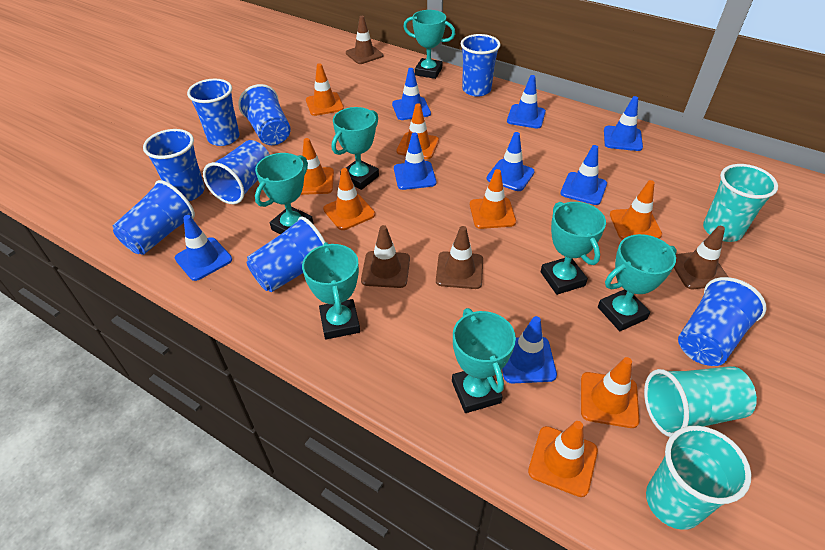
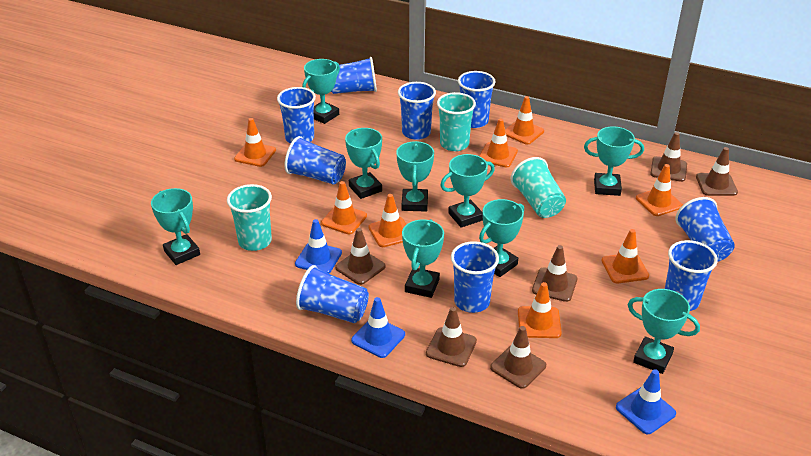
blue cup: [113,180,195,255] [143,129,205,201] [187,79,240,146] [203,140,270,204] [238,84,291,145] [246,217,325,292] [461,34,501,97] [678,277,767,366] = 8 -> [277,87,316,144] [285,136,346,185] [296,265,369,323] [331,57,377,94] [398,82,436,140] [451,241,499,313] [458,71,495,128] [665,240,718,311] [675,197,735,261] = 9
blue traffic cone: [175,215,232,281] [392,68,431,120] [394,132,436,190] [487,132,535,191] [502,316,557,384] [507,75,546,128] [560,145,607,205] [604,96,643,151] = 8 -> [295,219,342,273] [351,297,405,358] [616,369,676,434] = 3
brown traffic cone: [346,16,383,64] [361,225,410,288] [436,226,483,289] [674,226,728,289] = 4 -> [335,228,386,285] [426,307,477,367] [490,326,546,389] [532,245,577,302] [650,132,687,182] [696,147,738,196] = 6
turquoise trophy: [255,153,313,234] [302,242,360,339] [332,107,379,190] [403,10,455,79] [452,308,516,413] [540,202,606,295] [598,234,677,331] = 7 -> [151,188,200,265] [302,59,340,124] [345,128,382,199] [396,141,434,211] [402,219,444,298] [440,154,495,228] [479,199,524,277] [584,127,644,196] [628,289,700,374] = 9

